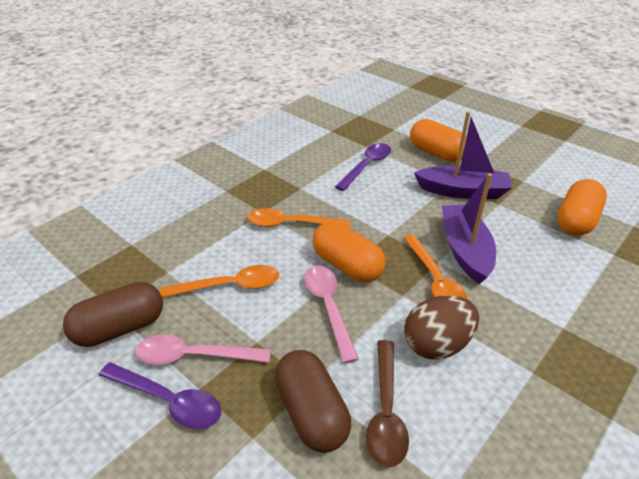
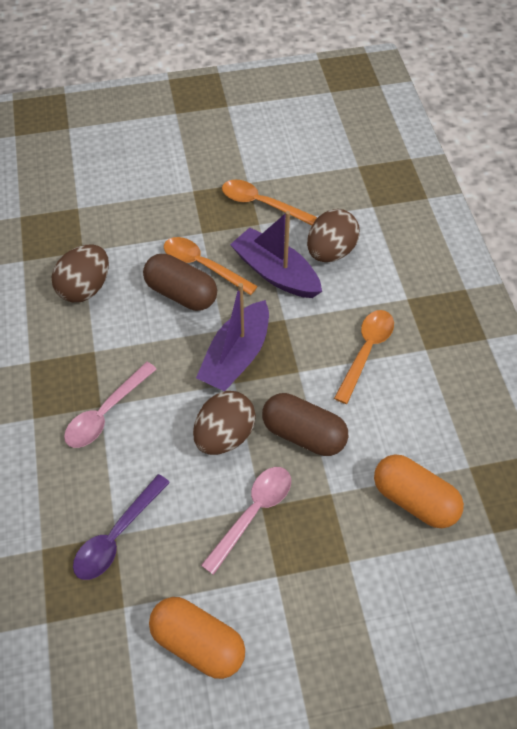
brown egg: [404,295,479,360] = 1 -> [51,245,109,302] [193,391,256,455] [307,209,360,262] = 3
brown spoon: [366,340,409,467] = 1 -> none = 0
orange capsule: [313,221,386,282] [410,119,467,162] [557,179,607,236] = 3 -> [149,597,245,679] [374,454,464,528] = 2
purple spoon: [99,362,221,429] [335,143,391,191] = 2 -> [73,474,170,580] = 1

